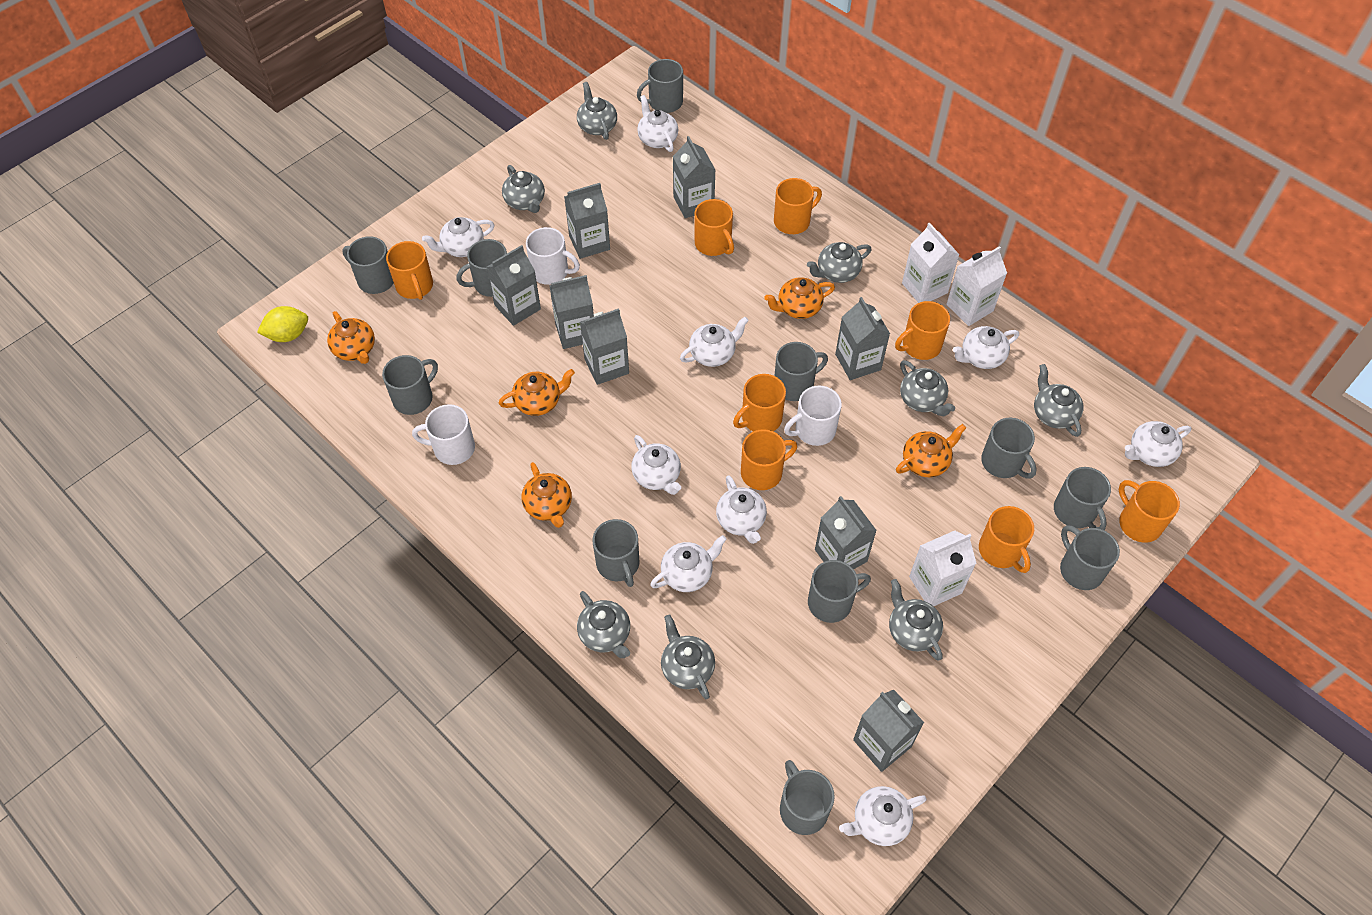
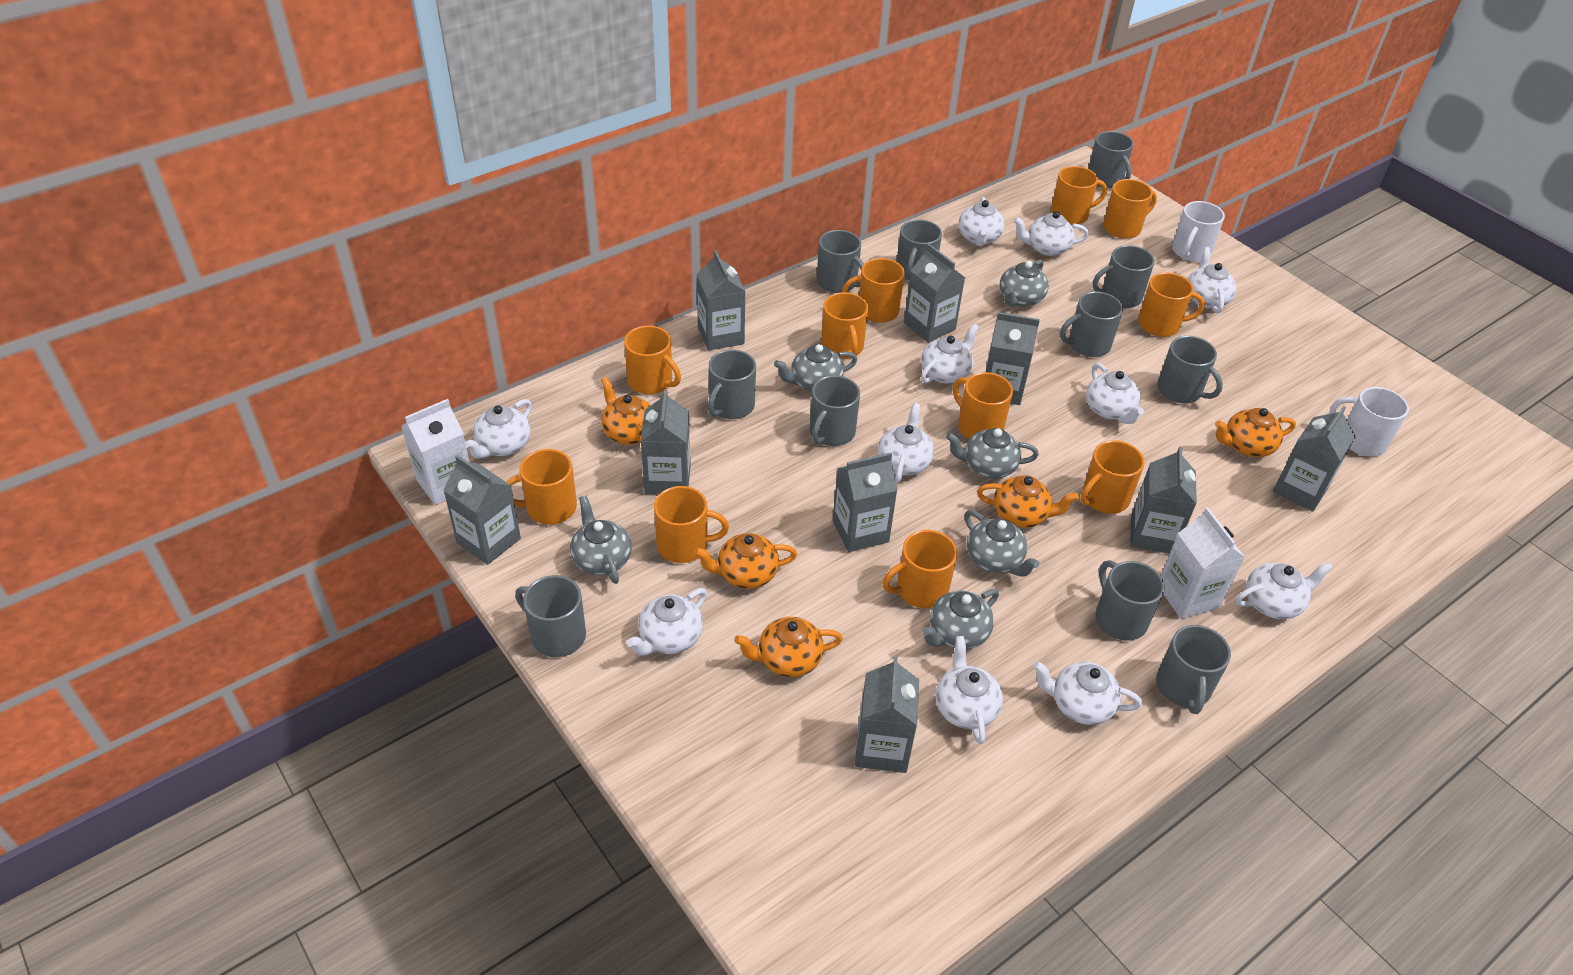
grey carton: [486,245,541,326] [549,275,594,349] [564,183,610,259] [580,308,629,385] [673,136,715,218] [815,496,877,569] [835,297,890,380] [853,690,924,772] = 8 -> [443,455,521,565] [641,390,691,494] [697,250,746,351] [833,453,897,552] [855,656,919,773] [904,244,965,343] [986,312,1040,405] [1130,446,1197,554] [1273,406,1356,512] = 9
grey teapot: [502,165,545,213] [577,82,617,140] [577,591,630,658] [661,615,715,700] [807,242,872,283] [889,579,943,661] [900,360,955,416] [1034,364,1083,437] = 8 -> [570,495,632,584] [774,344,857,392] [922,589,999,649] [946,428,1039,478] [964,510,1039,577] [1000,259,1049,307] = 6
orange mug: [386,241,433,300] [695,199,734,256] [733,374,786,431] [741,429,797,490] [774,178,822,234] [895,301,950,360] [979,506,1034,573] [1119,480,1180,543] = 8 -> [506,449,577,525] [624,326,681,394] [654,486,729,563] [821,292,868,359] [842,258,905,323] [882,530,957,608] [953,372,1013,439] [1051,166,1107,225] [1080,440,1144,514] [1103,179,1157,239] [1138,272,1205,337] = 11
white carton: [902,222,959,303] [909,531,977,606] [946,246,1007,326] = 3 -> [402,399,470,505] [1161,507,1245,619] = 2
white mug: [412,404,475,465] [526,227,580,285] [784,386,842,446] = 3 -> [1172,201,1225,262] [1330,387,1409,456] = 2
white teapot: [422,217,494,257] [631,435,681,495] [637,95,679,152] [650,535,727,592] [680,317,749,367] [716,475,767,544] [839,786,927,846] [953,326,1019,369] [1125,421,1191,467] = 9 -> [465,399,532,459] [627,588,707,656] [878,403,934,483] [921,324,979,383] [935,636,1003,744] [958,197,1005,246] [1013,211,1089,256] [1033,661,1142,725] [1086,363,1144,424] [1188,247,1236,313] [1236,562,1333,619] = 11
yellow lemon: [257,306,308,342] = 1 -> none = 0

